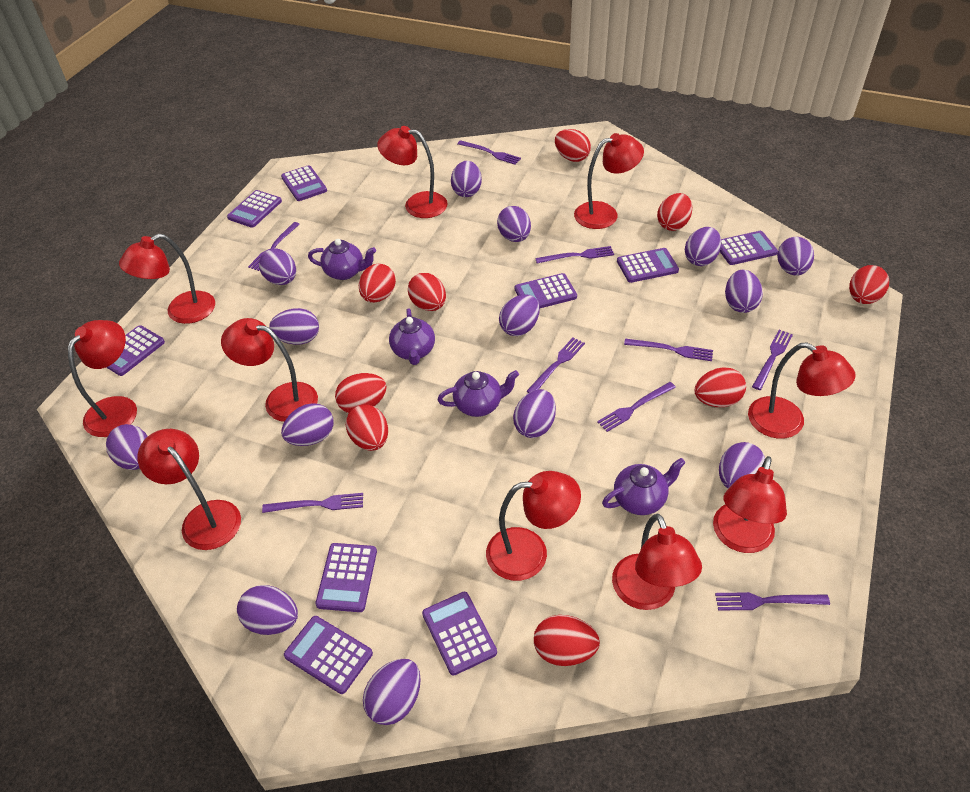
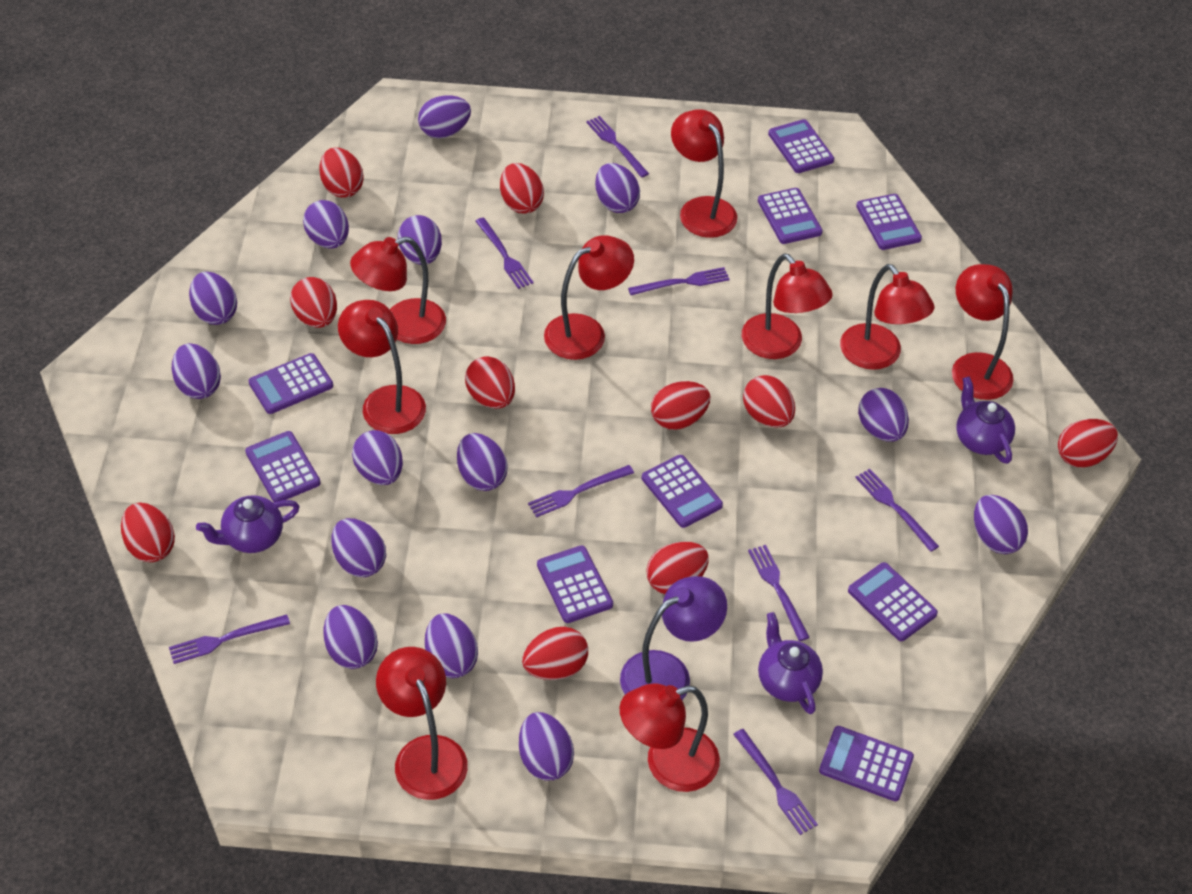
purple fork: [248,222,300,271] [262,493,363,513] [457,140,521,165] [527,337,585,393] [535,246,614,263] [597,382,676,432] [624,339,713,361] [715,592,830,611] [752,330,793,390] = 9 -> [169,614,290,664] [475,217,534,289] [528,465,634,518] [586,116,649,178] [628,267,730,295] [733,729,818,835] [748,545,810,641] [855,469,939,552] = 8
purple lamp: none = 0 -> [620,576,727,700] = 1
purple teapot: [308,239,376,280] [389,308,435,365] [438,370,519,417] [602,458,686,515] = 4 -> [196,495,300,553] [758,612,823,714] [956,377,1015,464] = 3
red egg: [335,373,387,413] [346,404,388,451] [359,263,396,303] [408,273,446,311] [534,615,600,666] [555,129,591,162] [657,193,692,231] [695,367,746,407] [849,265,889,304] = 9 -> [121,503,175,562] [290,277,337,328] [319,148,364,198] [465,356,515,409] [500,163,544,214] [522,627,588,680] [646,541,709,594] [651,381,710,430] [743,375,795,428] [1058,419,1118,468] = 10
red lamp: [68,320,137,437] [119,234,215,324] [137,429,241,550] [221,318,318,422] [377,126,448,218] [486,471,581,581] [574,133,644,229] [612,514,702,610] [713,456,787,553] [748,343,856,439] = 10 -> [338,300,426,434] [350,236,446,344] [376,647,468,800] [544,235,634,360] [620,683,720,792] [671,109,737,238] [742,254,833,359] [840,264,935,370] [952,264,1013,400] = 9

